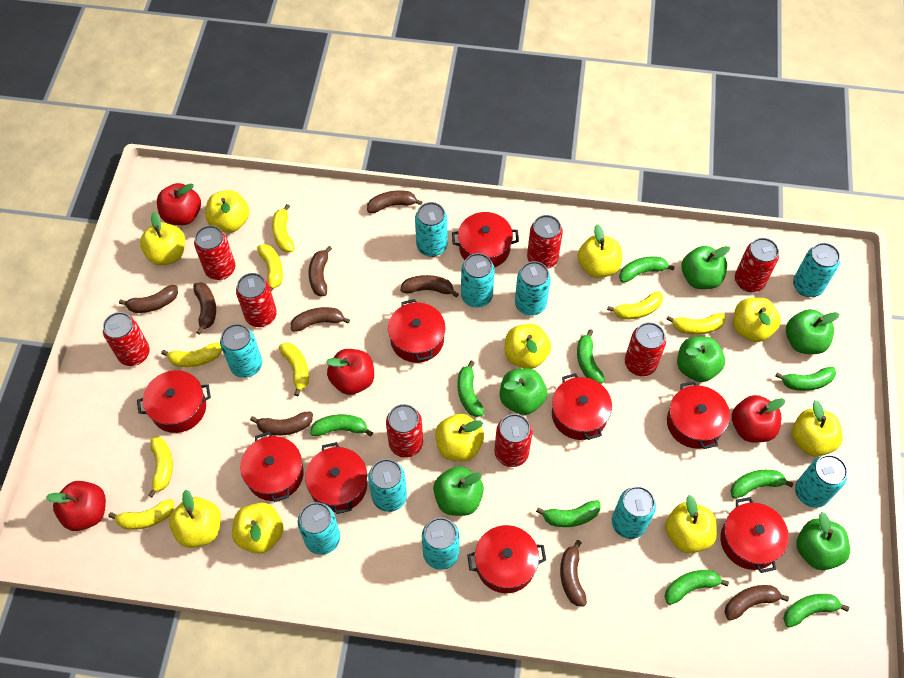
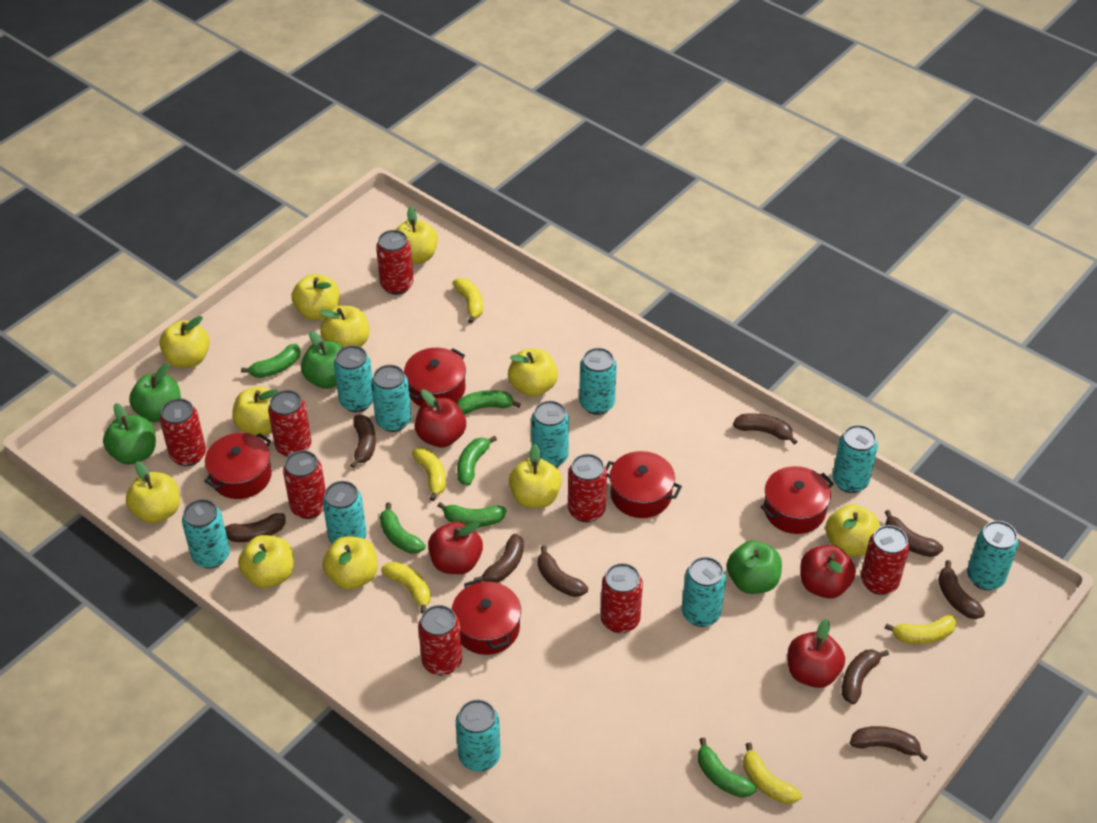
green apple: [433,466,484,516] [500,368,547,415] [677,337,725,382] [682,246,730,289] [786,309,839,354] [796,512,850,570] = 6 -> [103,403,156,465] [129,363,181,422] [301,331,343,389] [727,540,782,594] = 4
green banana: [310,414,373,436] [457,360,484,417] [536,500,601,527] [577,329,605,384] [619,256,675,282] [665,570,729,605] [730,470,794,498] [775,367,836,391] [783,594,849,627] = 9 -> [241,344,300,378] [380,503,426,554] [437,502,506,527] [456,390,521,414] [457,436,497,486] [698,738,757,798] = 6
red pot: [137,370,211,433] [240,432,304,502] [305,442,367,514] [388,299,445,363] [452,212,519,268] [467,525,546,593] [552,373,612,440] [667,381,730,449] [720,497,789,573] = 9 -> [204,433,272,499] [404,348,466,407] [452,579,521,655] [606,451,682,518] [760,466,834,534] = 5
yellow apple: [140,212,185,265] [169,490,221,548] [205,190,250,233] [232,502,284,554] [435,414,484,462] [505,324,551,369] [577,225,622,278] [665,495,717,553] [733,297,781,342] [792,400,843,457] = 10 -> [126,461,180,524] [159,316,210,368] [232,387,278,436] [238,535,294,588] [291,274,340,321] [319,306,369,347] [322,536,378,590] [395,207,438,264] [508,349,558,397] [509,444,562,508] [826,504,880,556] = 11
yellow banana: [108,499,174,530] [148,437,173,497] [161,343,222,367] [257,244,283,292] [272,204,295,253] [279,343,309,396] [607,291,663,320] [666,313,726,335] = 8 -> [381,562,431,614] [412,447,446,501] [453,278,483,324] [743,743,802,804] [885,615,957,644] = 5

